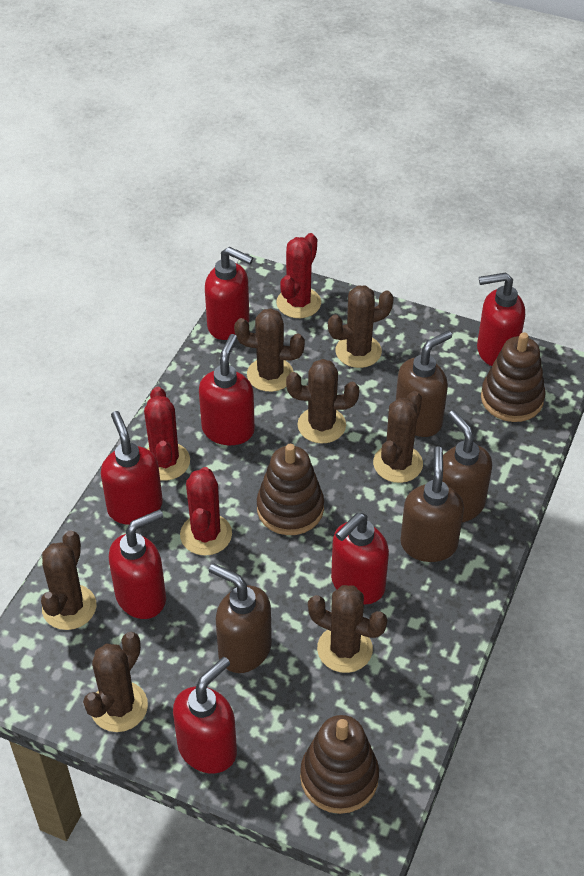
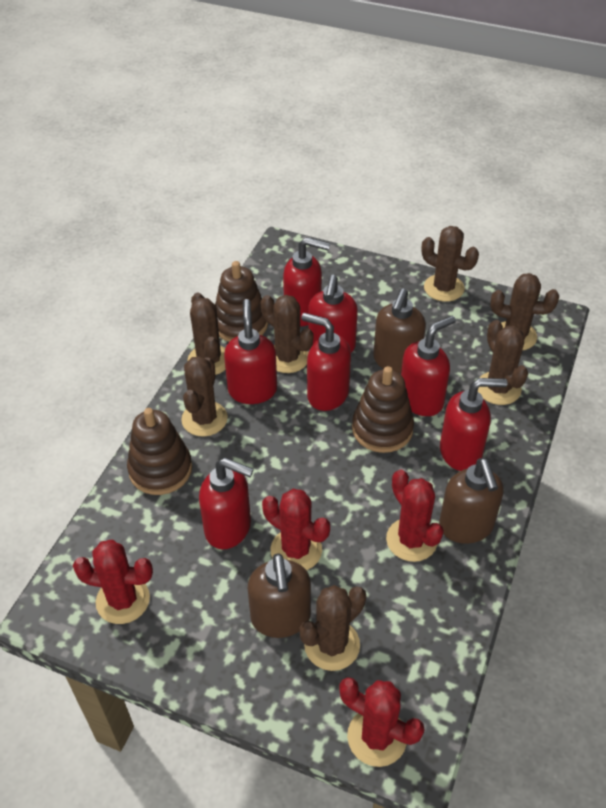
brown soap dispenser: [209,563,272,673] [396,331,452,437] [400,446,464,562] [442,410,492,522] = 4 -> [248,553,311,638] [373,289,426,373] [439,458,504,544] = 3
red cactus: [144,387,190,481] [180,467,232,556] [276,233,321,318] = 3 -> [73,540,153,624] [262,489,330,570] [339,677,425,767] [386,470,444,562] = 4

